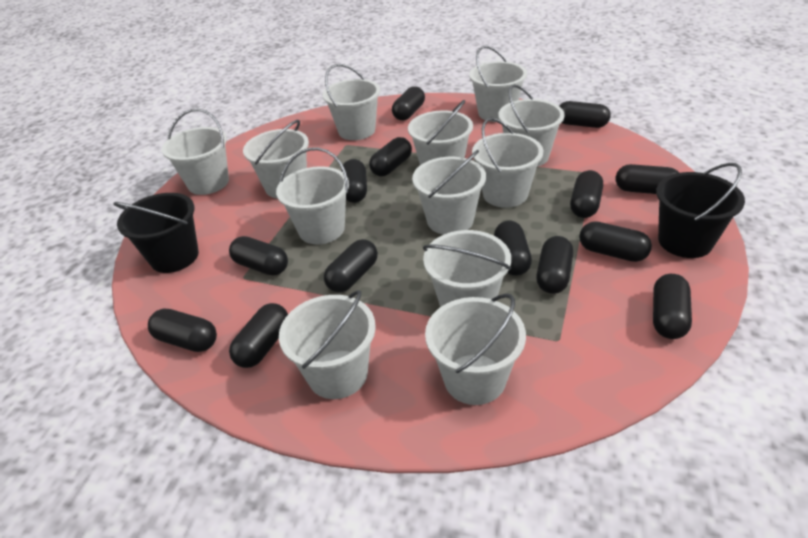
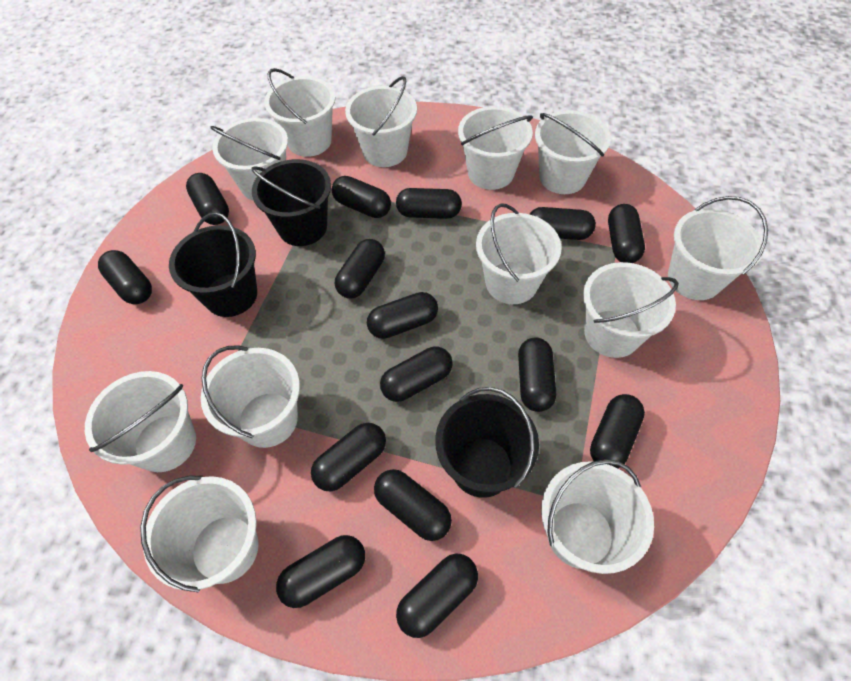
black bucket: [113,193,199,273] [656,163,745,258] = 2 -> [169,212,257,317] [251,159,331,246] [435,387,539,498] = 3
black capsule: [148,309,217,352] [229,236,288,276] [229,303,288,368] [324,239,378,293] [341,159,367,203] [369,137,412,176] [392,86,425,120] [494,221,532,276] [536,236,573,294] [559,101,611,128] [570,170,603,218] [579,221,652,262] [616,164,679,194] [653,274,692,339] = 14 -> [98,250,152,304] [186,173,229,225] [276,535,365,608] [311,423,386,491] [331,176,391,218] [335,239,385,299] [367,292,438,339] [374,469,452,541] [380,346,453,402] [396,188,462,219] [396,553,478,638] [518,338,556,412] [530,207,596,240] [590,394,645,469] [608,204,645,263] = 15

